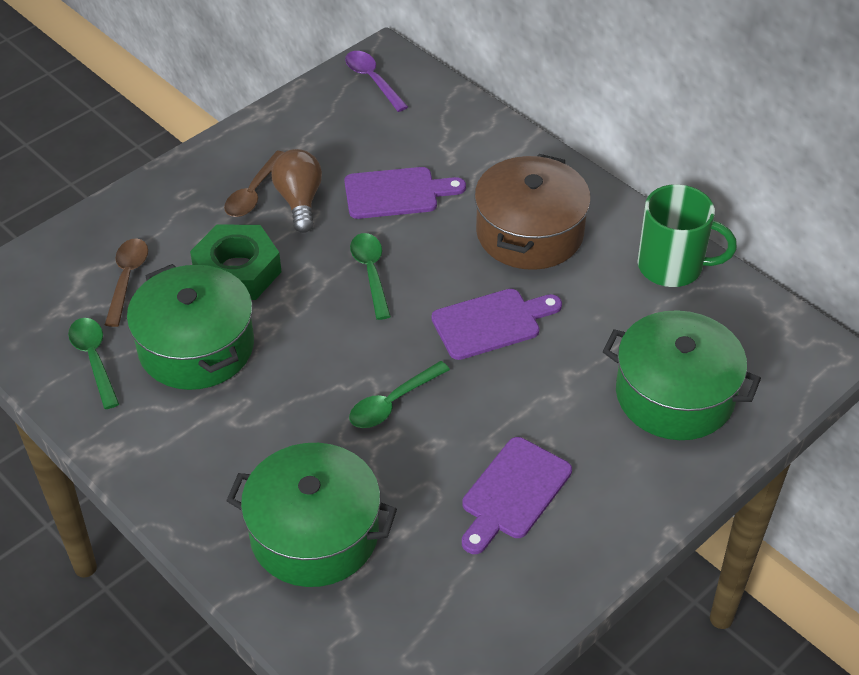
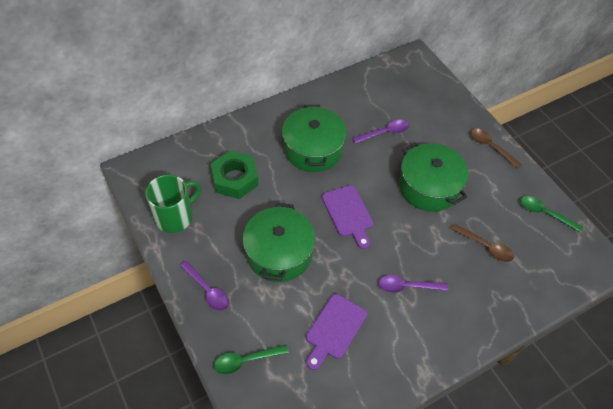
brown light bulb: [271,149,322,233] = 1 -> none = 0
brown pot: [474,154,591,270] = 1 -> none = 0
green spoon: [68,318,119,409] [349,361,450,428] [350,233,391,320] = 3 -> [214,345,289,374] [521,196,583,232] = 2
purple cutting board: [344,167,466,219] [432,289,562,360] [462,437,572,554] = 3 -> [306,294,367,370] [322,185,373,249] = 2
purple spoon: [345,51,408,112] = 1 -> [180,261,229,311] [352,120,409,144] [378,275,448,293] = 3

